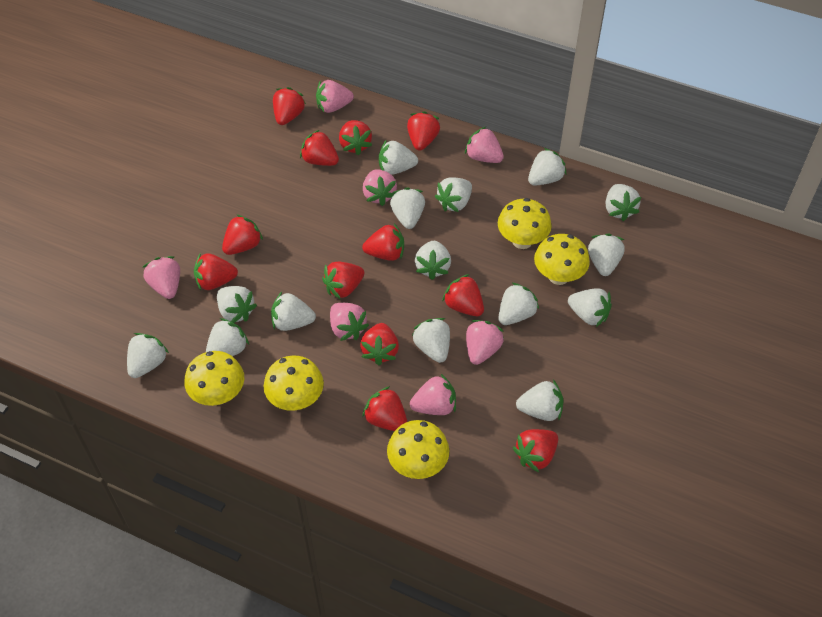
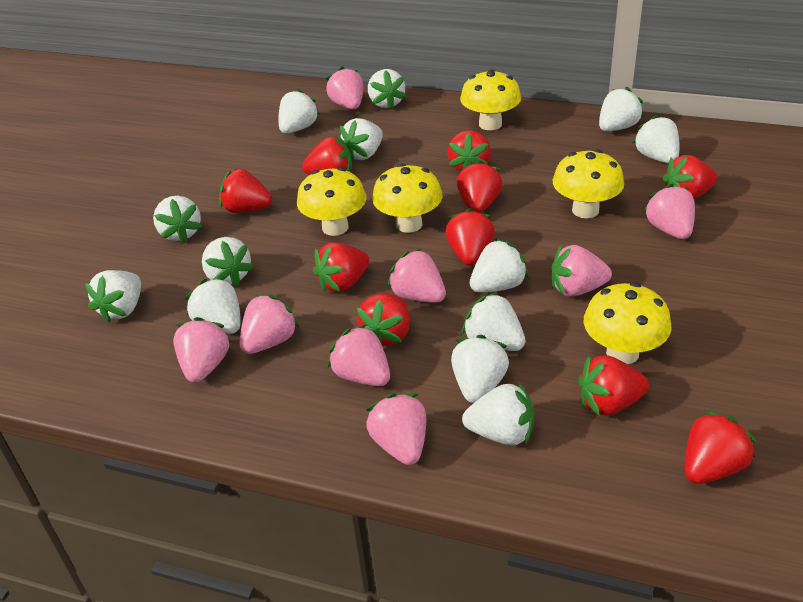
pink strawberry: [143,256,180,299] [316,80,354,113] [330,303,369,341] [363,169,397,206] [410,374,456,415] [465,127,504,163] [466,320,504,365] = 7 -> [173,317,231,383] [240,294,300,354] [326,67,364,109] [328,324,390,386] [366,393,426,465] [387,249,446,303] [551,245,612,297] [643,184,695,239] = 8
red strawberry: [194,253,238,290] [222,214,263,255] [273,87,306,125] [300,130,339,166] [322,262,364,299] [339,120,372,155] [360,323,399,365] [362,223,404,261] [362,386,407,431] [407,111,440,151] [442,274,484,316] [513,429,558,472] = 12 -> [219,168,272,213] [302,136,352,175] [313,243,369,292] [357,294,410,346] [446,208,495,265] [448,130,491,171] [457,160,502,213] [578,355,649,416] [662,155,717,199] [684,410,756,484] = 10
white strawberry: [127,333,169,378] [206,318,249,356] [217,286,257,323] [271,292,316,331] [379,141,418,175] [390,187,425,229] [412,318,450,363] [415,241,451,280] [435,177,472,212] [498,283,539,325] [516,380,564,421] [528,148,567,185] [568,289,612,327] [588,234,625,276] [606,184,641,221] = 15 -> [85,270,141,323] [153,196,202,243] [185,277,241,334] [202,237,254,287] [279,89,320,134] [340,118,383,162] [368,69,406,110] [451,335,509,403] [462,292,526,351] [462,382,534,445] [469,239,529,293] [599,87,644,131] [632,115,679,163] = 13

